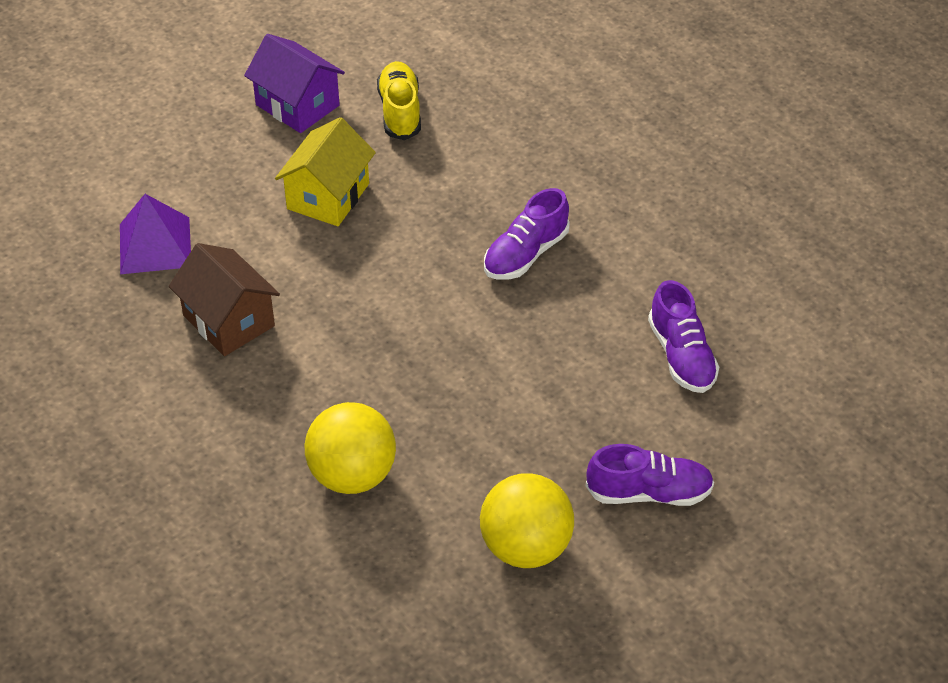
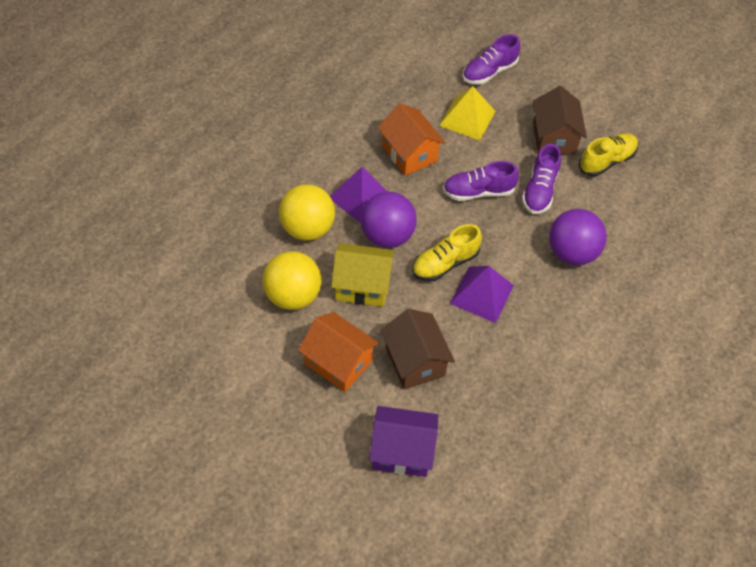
brown house: [169,243,280,356] = 1 -> [381,309,455,389] [533,86,587,155] = 2
orange house: none = 0 -> [298,312,379,392] [378,103,446,176] = 2
purple ball: none = 0 -> [361,192,417,248] [549,209,607,265] = 2
purple pyramid: [120,194,191,274] = 1 -> [330,167,388,223] [450,266,514,323] = 2
yellow pyramid: none = 0 -> [439,86,496,141] = 1
yellow shoe: [377,61,421,140] = 1 -> [412,224,482,281] [578,133,638,176] = 2

